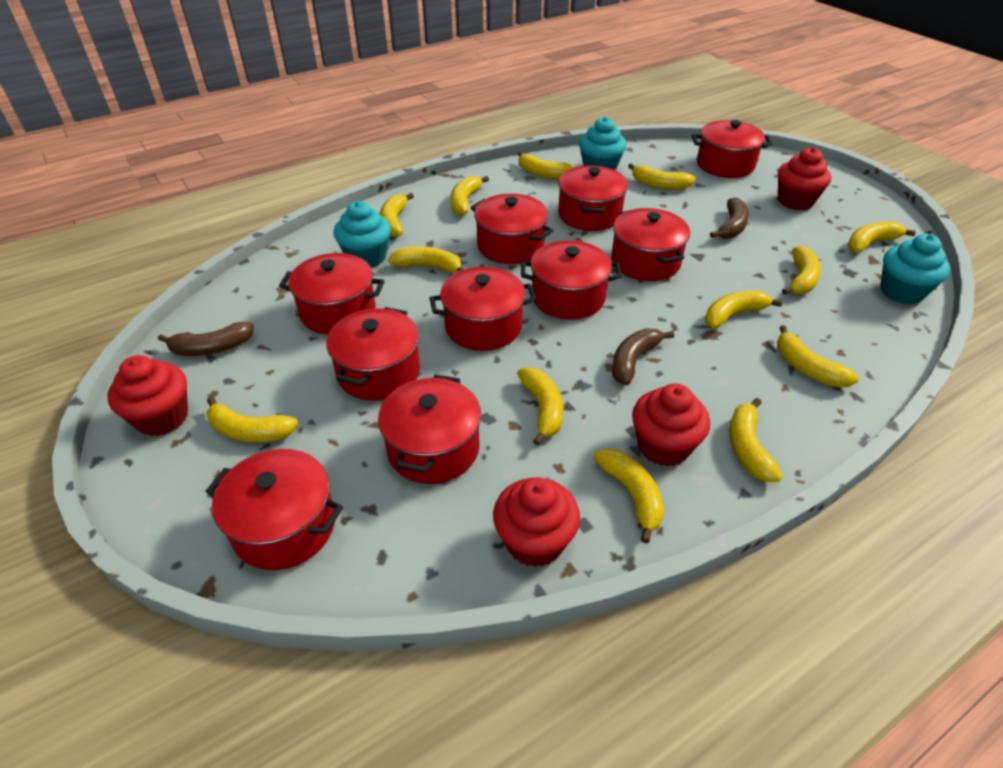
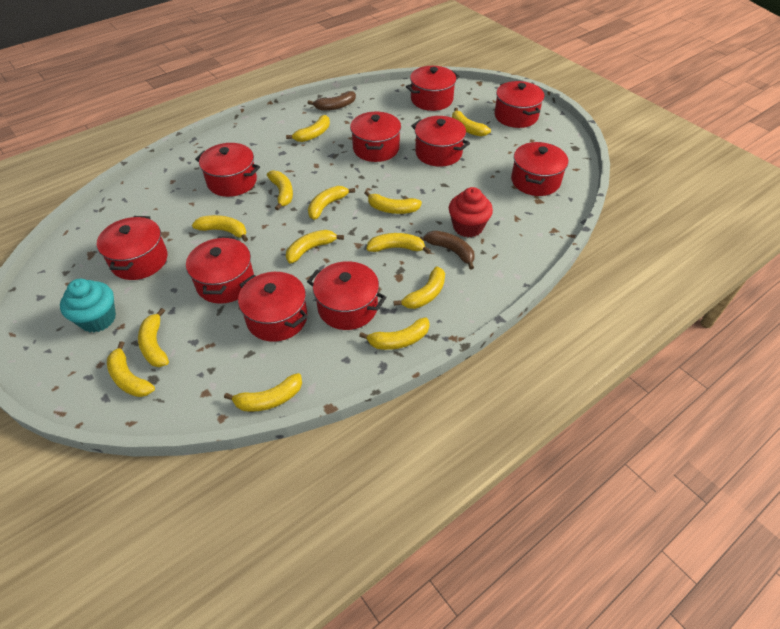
brown banana: [158,322,254,356] [612,329,674,385] [710,197,749,239] = 3 -> [308,91,356,111] [423,231,475,270] = 2
red cupcake: [108,355,188,436] [493,477,580,567] [632,383,710,467] [778,147,831,210] = 4 -> [449,187,493,237] = 1
turquoise cupcake: [333,201,391,267] [579,117,626,171] [880,234,950,304] = 3 -> [60,279,116,332] = 1

